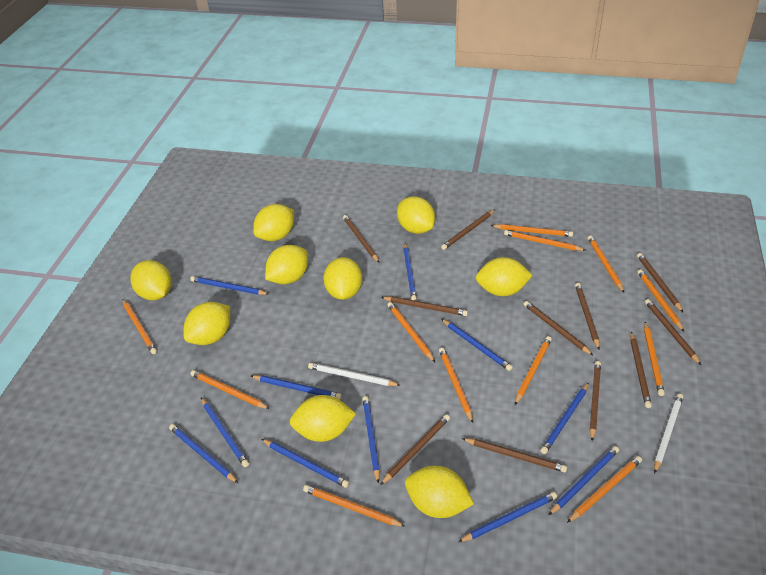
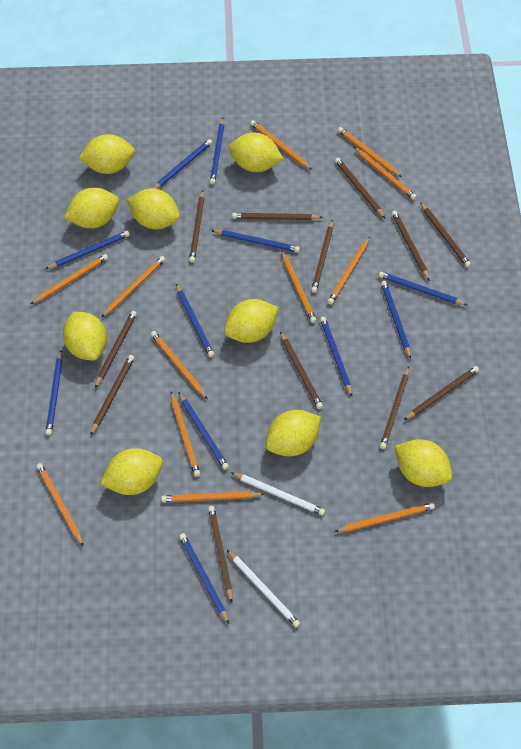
brown pencil: [343,215,379,262] [380,414,450,485] [381,296,468,316] [441,210,495,250] [462,438,567,473] [524,301,593,355] [575,283,600,349] [589,361,601,441] [630,332,652,408] [637,253,683,312] [645,299,701,365] = 11 -> [90,355,134,436] [95,311,137,388] [189,190,204,263] [208,506,233,603] [232,213,323,220] [280,332,323,409] [311,219,333,293] [335,158,385,218] [380,366,409,449] [391,211,430,281] [404,366,479,420] [420,202,471,268] = 12

